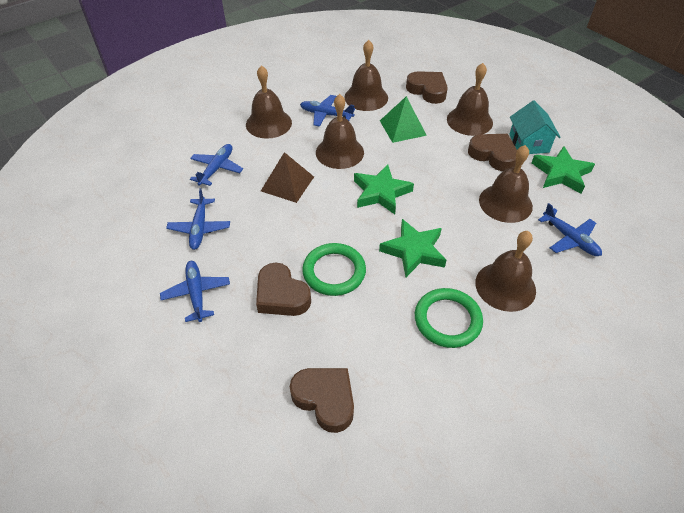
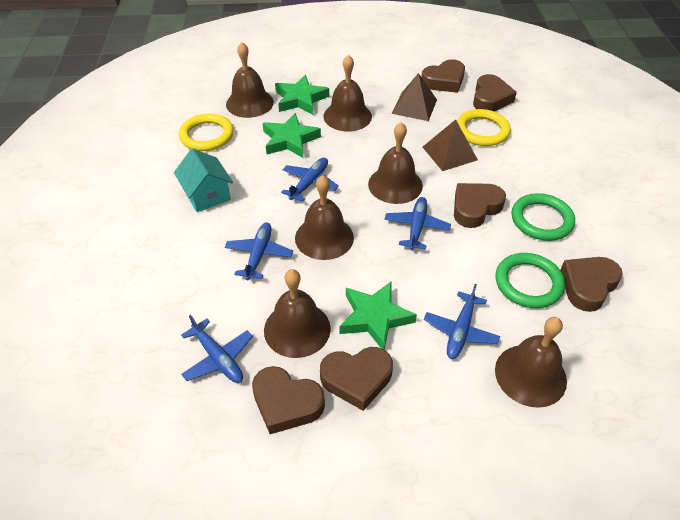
brown heart: [256,263,311,316] [290,368,354,433] [406,71,448,104] [468,134,517,171] = 4 -> [252,366,325,434] [320,347,393,411] [421,59,465,93] [454,183,506,228] [473,74,517,112] [560,257,623,312] = 6
brown pyramid: [261,152,314,203] = 1 -> [392,73,437,121] [423,119,478,171] = 2
green pyramid: [380,96,427,143] = 1 -> none = 0
yellow ring: none = 0 -> [179,113,234,151] [457,109,511,146] = 2

